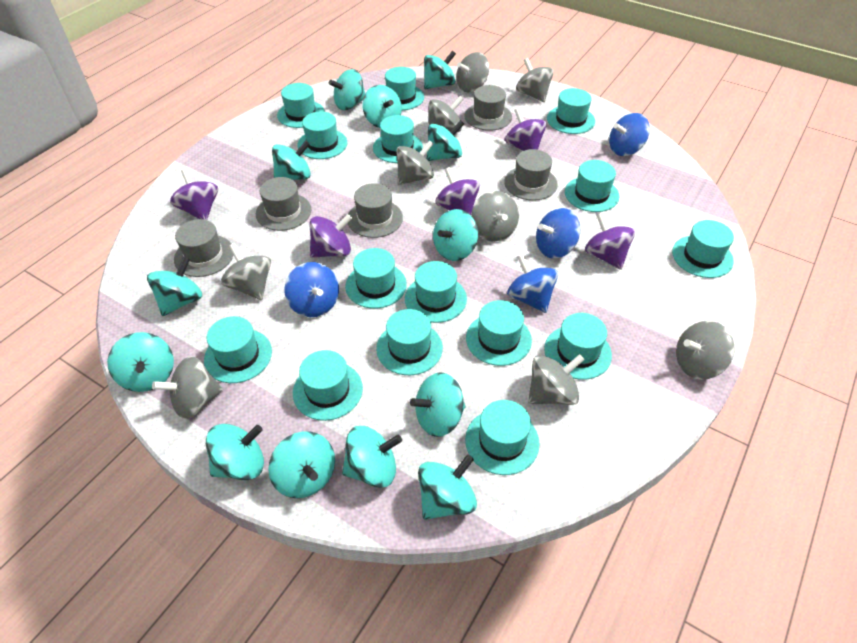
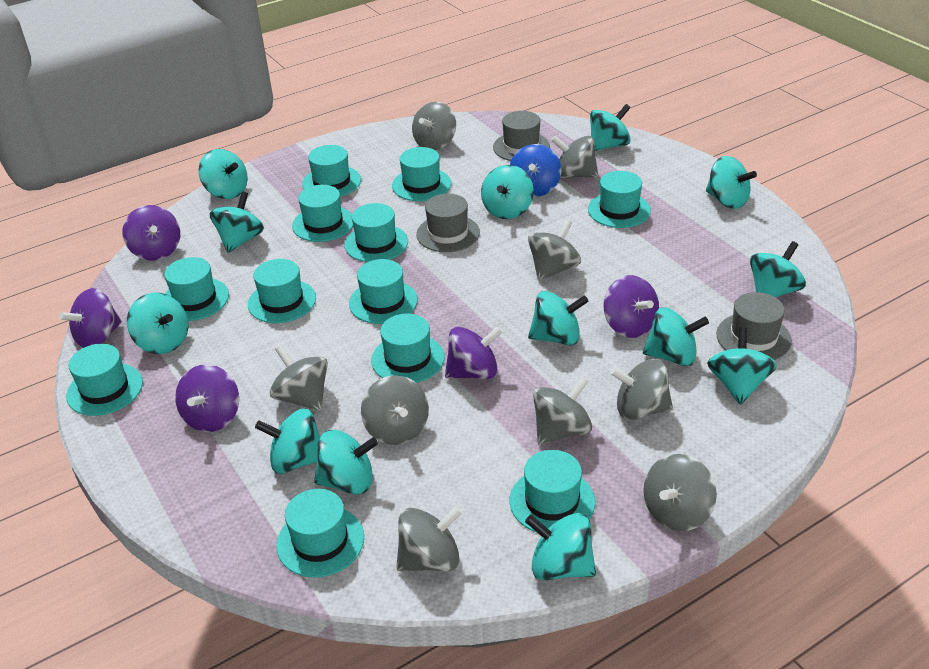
blue spinning top: [284,262,339,317] [507,254,558,313] [536,208,580,259] [609,113,650,156] = 4 -> [510,144,561,197] = 1
grey hat: [174,219,233,277] [256,177,311,231] [348,183,403,238] [464,85,512,131] [504,149,558,201] = 5 -> [416,194,480,252] [493,111,550,161] [716,292,792,360] = 3
turquoise hat: [204,316,272,383] [277,83,325,128] [293,350,363,421] [297,112,347,159] [345,248,407,308] [373,115,423,163] [376,309,443,375] [385,67,424,110] [405,261,467,323] [465,400,540,475] [466,300,532,366] [544,313,612,380] [547,88,595,134] [565,160,619,212] [672,220,734,278] = 15 -> [66,344,143,416] [164,257,229,321] [248,259,316,323] [276,489,364,577] [292,185,353,242] [302,145,361,197] [344,203,408,262] [349,259,418,324] [371,314,445,383] [392,147,451,201] [509,450,595,532] [588,171,651,228] = 12

